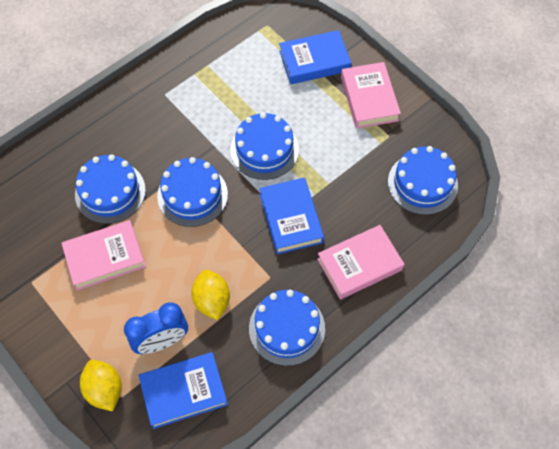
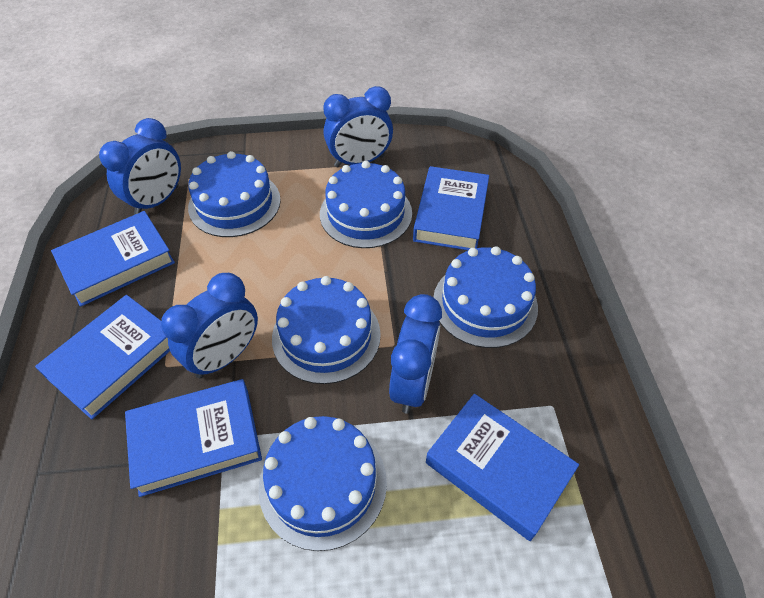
blue book: [138,352,228,429] [259,178,324,254] [279,30,351,84] = 3 -> [35,295,170,419] [51,211,175,307] [125,379,262,497] [413,166,489,250] [426,394,579,541] = 5
blue clock: [124,302,188,354] = 1 -> [99,118,181,215] [161,273,258,378] [323,86,393,167] [389,294,442,414] = 4
pink book: [61,220,146,290] [317,225,405,299] [341,62,401,129] = 3 -> none = 0
yellow lemon: [80,360,122,412] [191,270,230,320] = 2 -> none = 0

